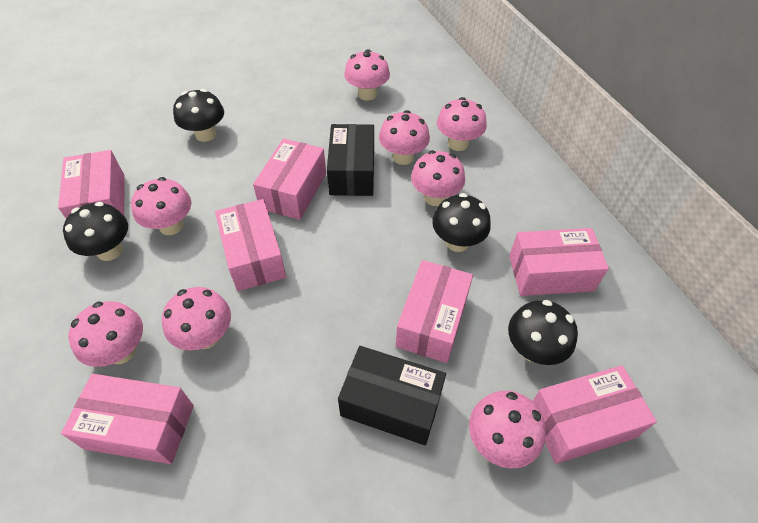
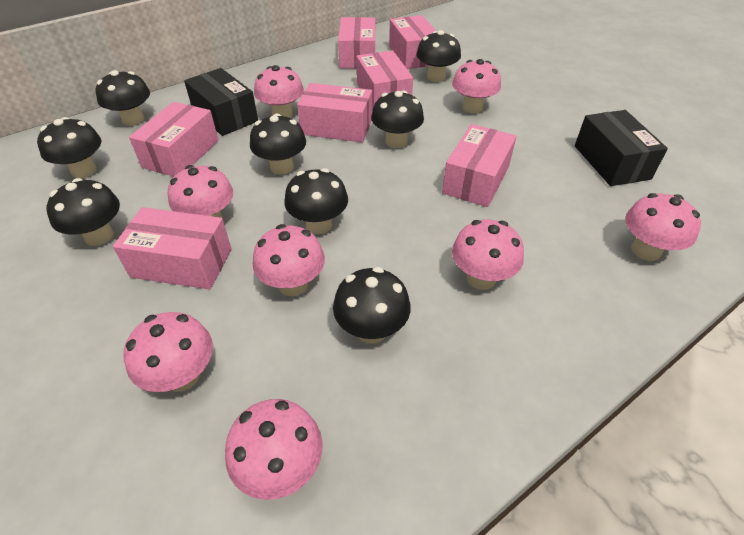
black mushroom: [63,202,128,261] [173,89,224,142] [432,193,491,252] [508,300,578,365] = 4 -> [37,117,101,178] [46,178,120,246] [95,70,150,126] [250,113,306,175] [284,168,348,234] [333,267,411,344] [371,90,424,148] [416,30,461,82] = 8

